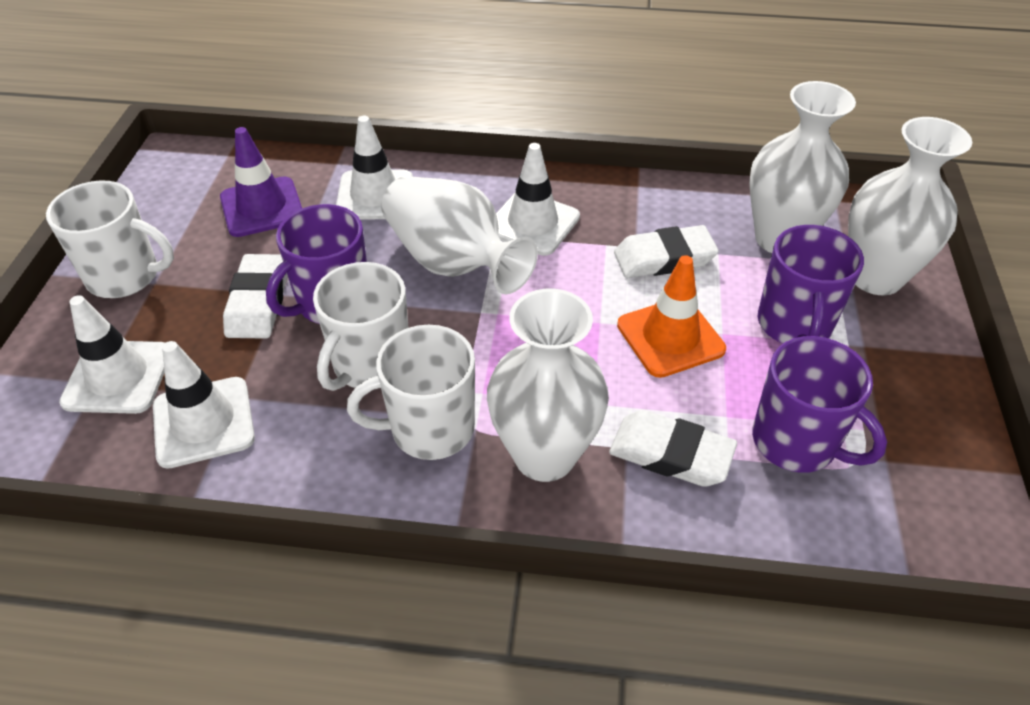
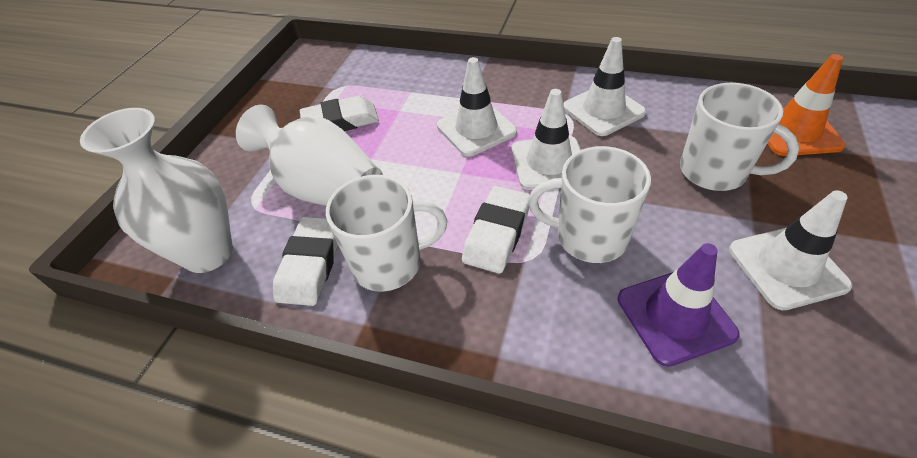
purple mug: [266,204,367,324] [752,336,887,473] [758,225,864,344] = 3 -> none = 0
white vase: [382,176,538,294] [487,289,609,482] [749,81,856,253] [848,117,972,295] = 4 -> [80,108,233,273] [236,104,383,206] = 2

